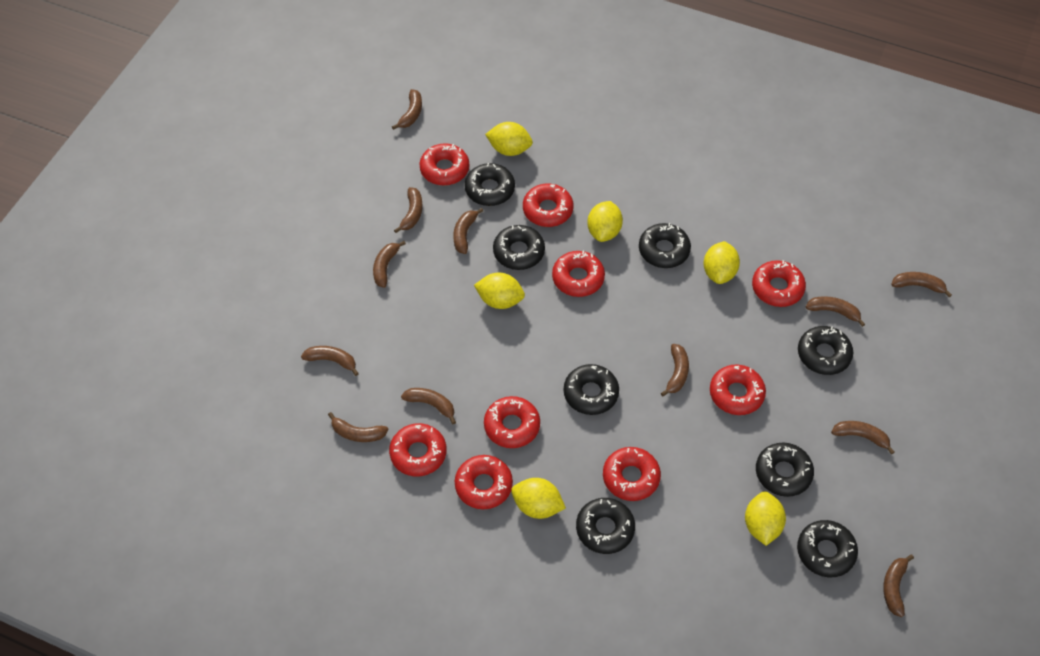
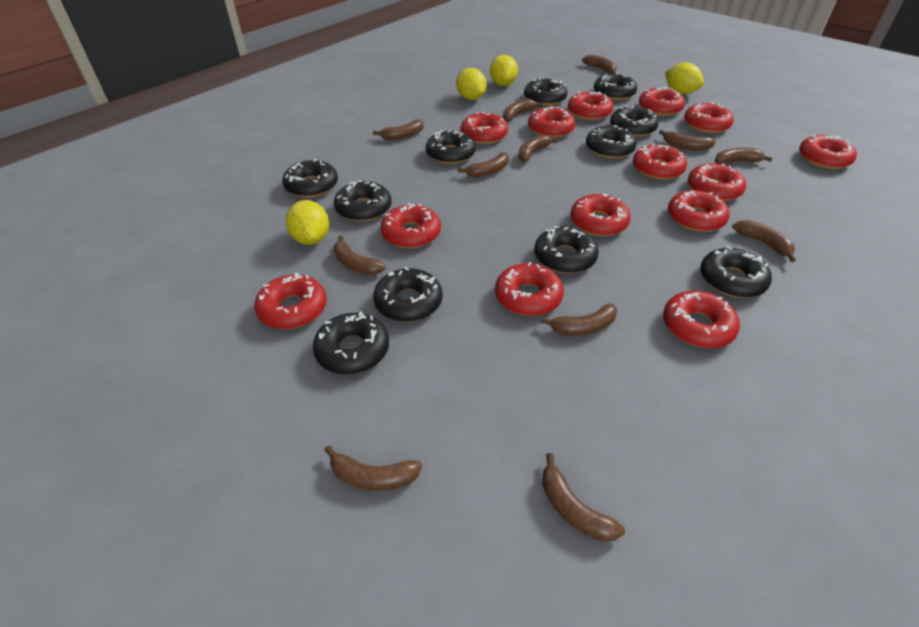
black donut: [465,163,515,206] [493,225,545,270] [564,364,619,415] [576,498,635,554] [639,223,691,268] [756,443,814,497] [797,520,858,577] [798,326,853,375] = 8 -> [282,159,338,198] [313,311,389,375] [334,180,391,222] [373,267,443,322] [426,130,476,164] [524,77,567,106] [534,226,599,274] [586,125,637,159] [594,73,637,100] [610,106,659,137] [700,246,772,298] = 11
red donut: [389,423,447,477] [419,143,469,186] [455,455,513,509] [484,396,540,448] [523,184,573,227] [552,251,605,297] [603,447,661,501] [710,365,766,415] [752,260,806,307] = 9 -> [254,273,327,329] [380,203,441,248] [461,112,508,144] [495,262,564,316] [528,106,575,138] [568,91,613,120] [570,194,631,236] [633,144,687,180] [639,86,685,116] [663,291,740,348] [668,190,730,232] [684,102,734,133] [688,163,746,201] [799,135,857,169] = 14
yellow lemon: [474,273,525,309] [485,122,533,156] [511,478,566,519] [587,201,623,242] [703,241,740,284] [745,491,786,546] = 6 -> [286,200,329,245] [456,68,487,100] [490,55,518,86] [665,63,704,94] = 4

